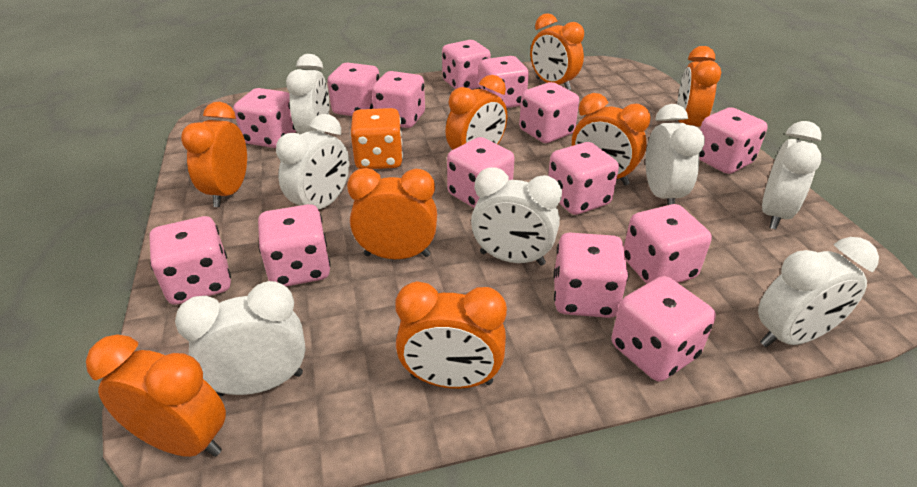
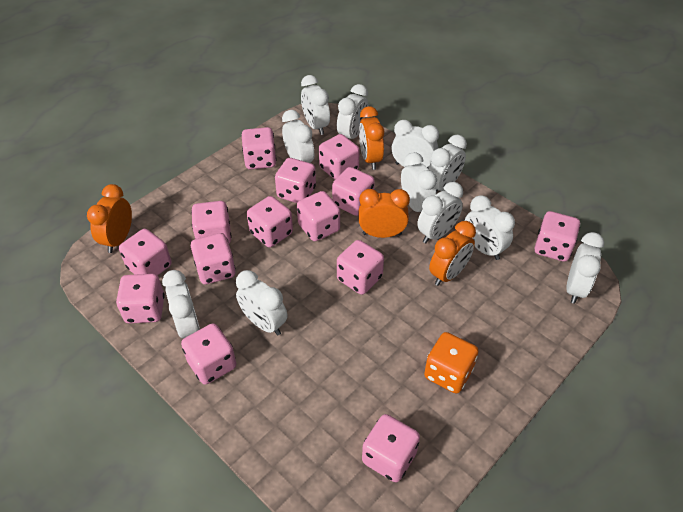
orange clock: [86,335,226,457] [181,102,247,207] [347,168,437,259] [395,281,507,389] [445,75,507,150] [530,13,584,90] [572,93,651,186] [677,46,721,127] = 8 -> [87,184,132,253] [358,189,410,238] [359,106,384,170] [429,221,476,286] = 4
white clock: [175,281,306,396] [276,114,349,209] [286,54,329,134] [471,167,562,265] [646,104,705,205] [758,237,879,347] [762,121,822,229] = 7 -> [162,270,200,338] [236,270,287,335] [282,110,314,163] [301,75,330,135] [337,84,369,139] [392,120,439,168] [401,152,437,212] [417,182,463,243] [428,135,467,192] [464,195,515,260] [566,232,604,304] = 11

